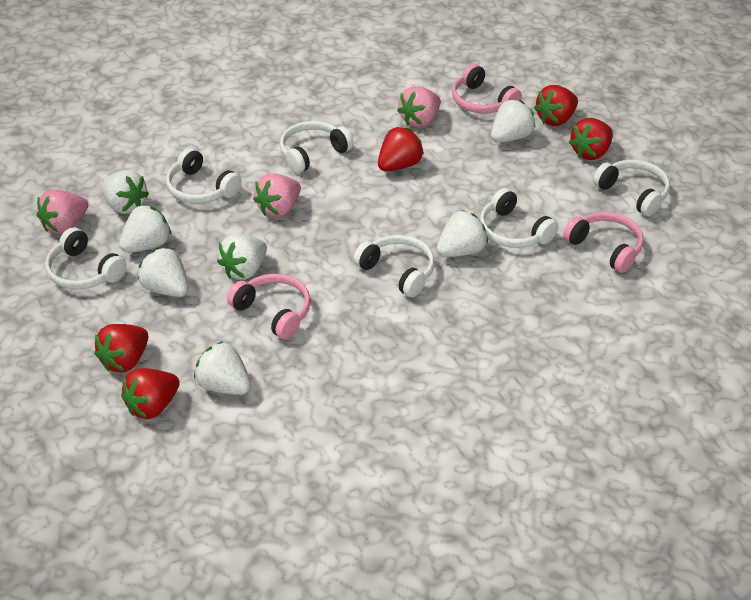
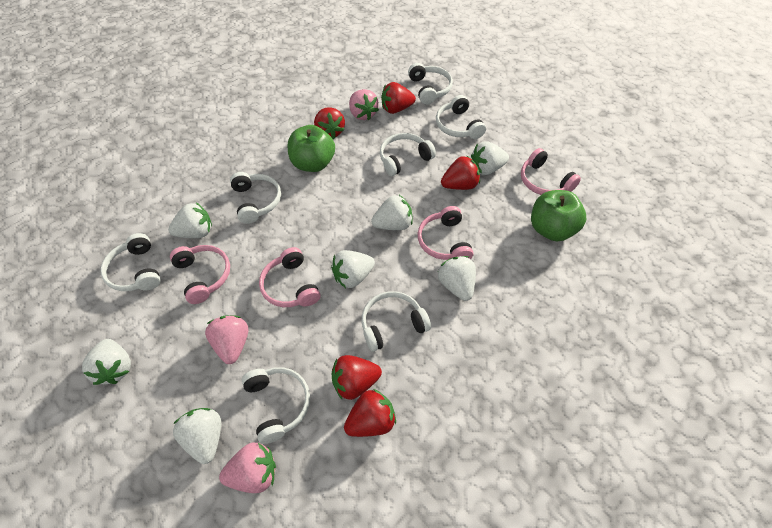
green apple: none = 0 -> [288,125,335,172] [531,190,586,241] = 2
pink headphones: [227,274,311,339] [452,64,522,114] [563,212,644,273] = 3 -> [170,245,230,304] [259,247,320,307] [417,206,473,260] [521,148,581,195] = 4
white headphones: [45,227,127,290] [166,148,242,203] [280,121,353,173] [354,235,434,297] [480,188,558,248] [593,159,670,217] = 6 -> [101,233,161,291] [230,172,281,224] [242,367,310,444] [362,291,431,352] [380,133,436,176] [408,63,453,104] [436,95,486,139] = 7

